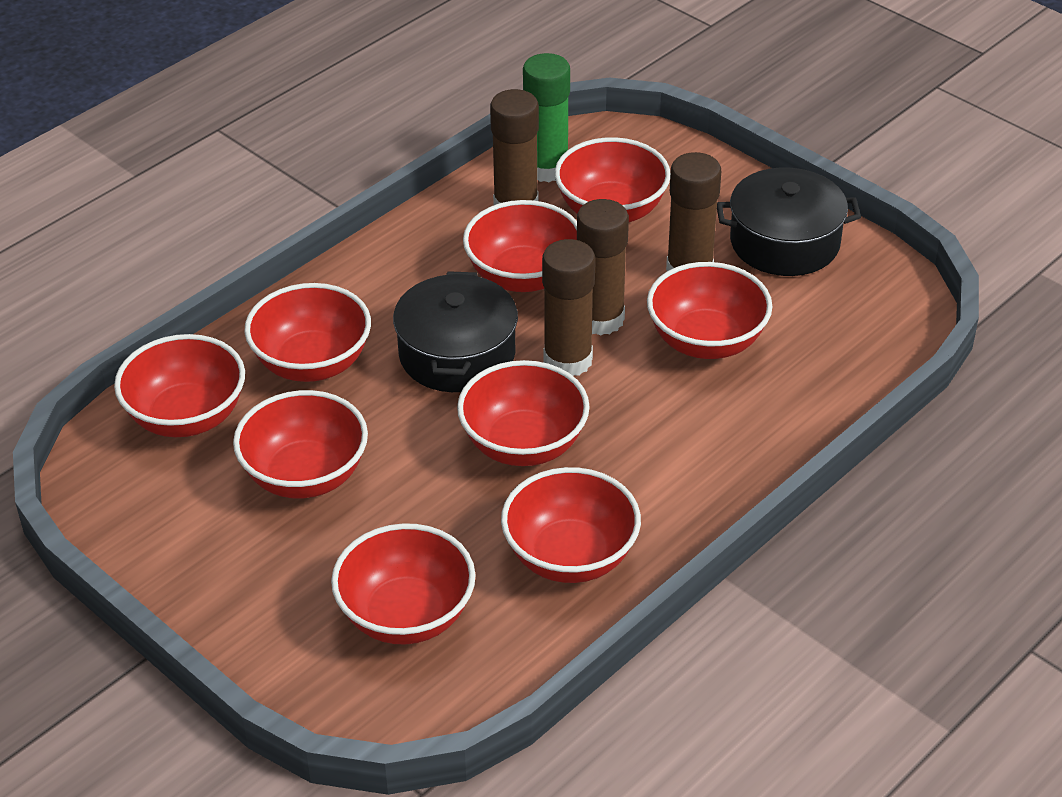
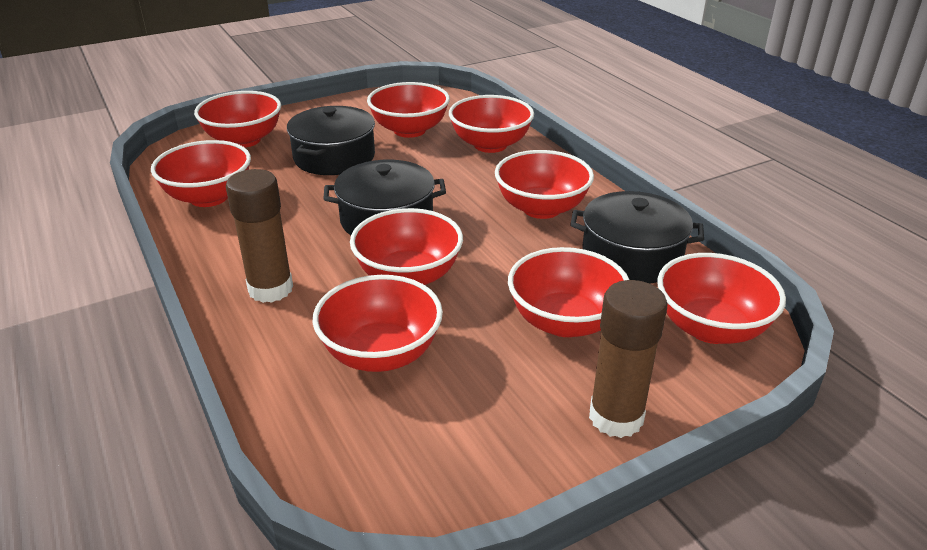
black pot: [393,271,518,392] [717,167,861,276] = 2 -> [287,106,375,175] [323,160,446,235] [570,191,704,284] = 3
brown glue stick: [490,89,539,205] [542,239,595,376] [577,199,629,336] [666,152,721,271] = 4 -> [226,169,293,303] [589,280,668,438] = 2
green glue stick: [523,53,570,182] = 1 -> none = 0

